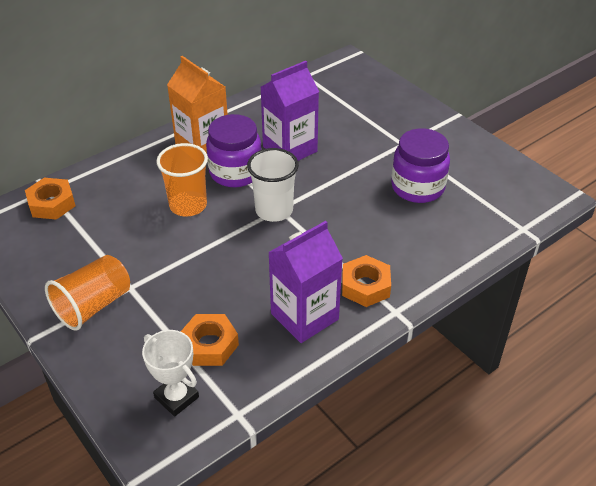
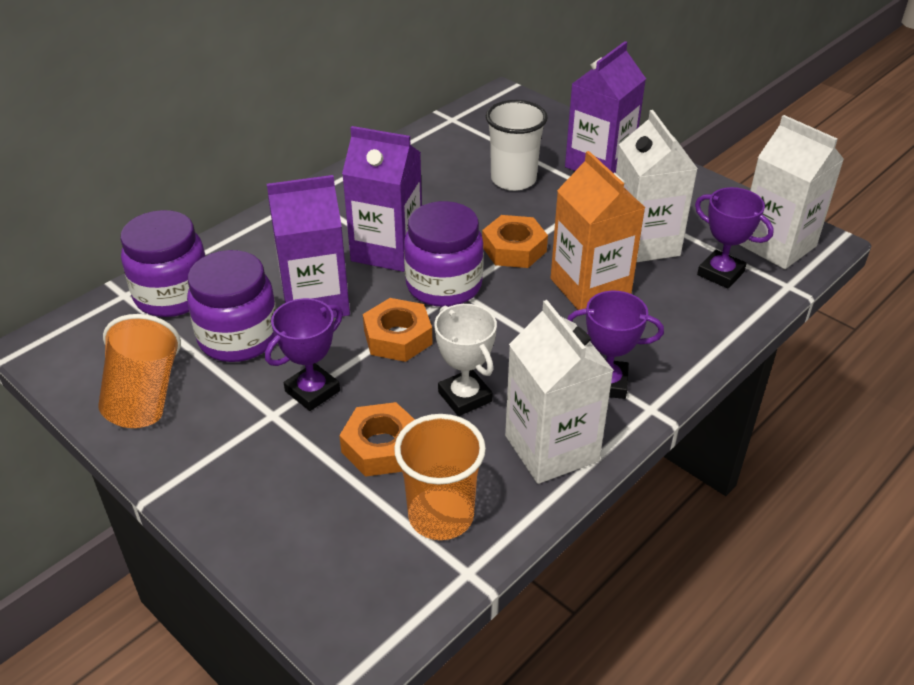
purple carton: [261,61,319,161] [268,221,343,343] = 2 -> [267,175,350,318] [342,126,422,272] [565,41,646,173] = 3
purple jar: [206,114,262,187] [391,128,450,203] = 2 -> [120,210,206,317] [187,250,276,362] [404,201,484,307] = 3
purple trophy: none = 0 -> [265,298,343,411] [567,291,664,399] [695,187,774,289] = 3
white carton: none = 0 -> [505,300,614,484] [616,110,698,262] [739,115,844,269] = 3

